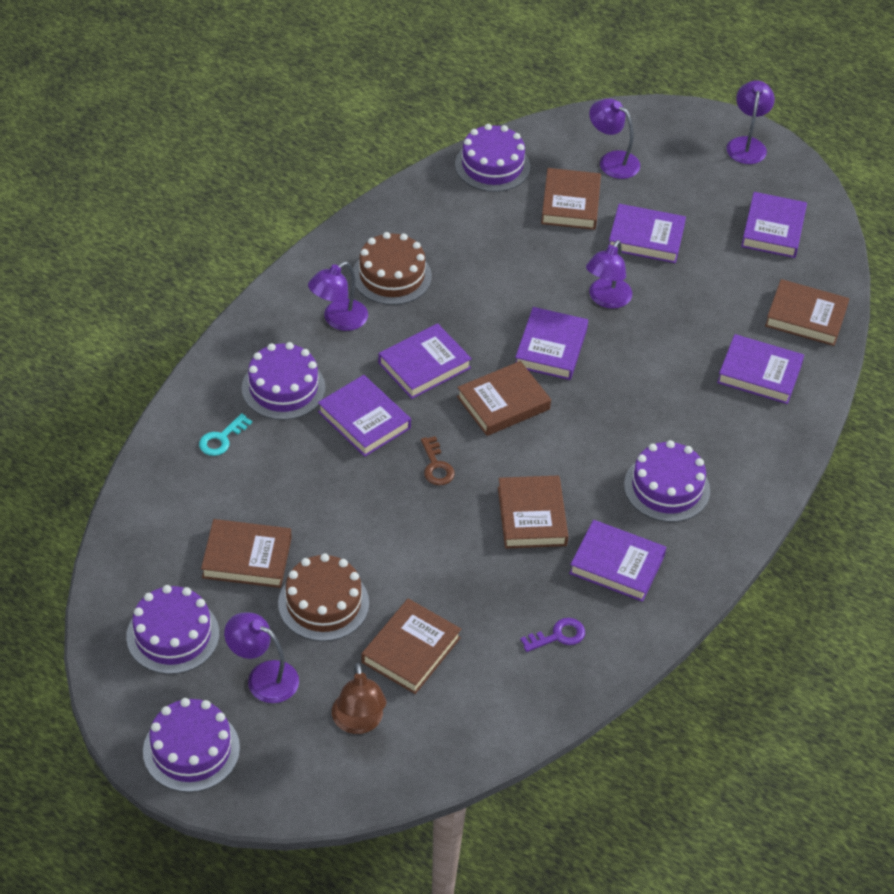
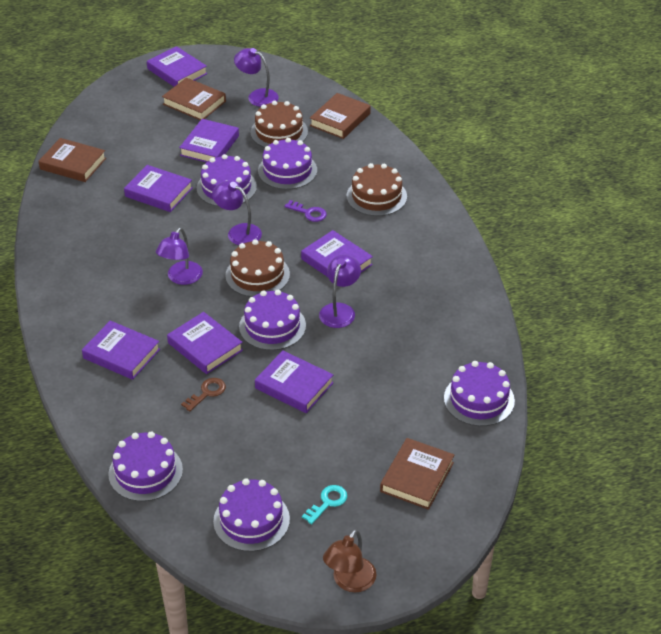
brown book: [201,519,292,588] [361,599,461,694] [457,361,551,436] [498,475,568,549] [541,168,601,230] [765,279,849,346] = 6 -> [39,138,106,182] [162,78,226,120] [310,93,371,139] [380,438,454,510] = 4
brown cake: [278,553,369,641] [353,232,432,305] = 2 -> [225,239,290,297] [251,101,308,148] [347,163,407,216] = 3
purple cake: [126,585,219,674] [143,698,240,792] [242,342,325,420] [455,124,530,192] [624,440,710,522] = 5 -> [108,431,183,501] [197,154,257,207] [213,478,290,552] [239,290,306,350] [258,138,317,190] [444,361,515,426] = 6
purple lamp: [224,612,299,703] [308,261,368,331] [586,240,632,309] [589,99,640,179] [727,80,775,164] = 5 -> [156,228,203,285] [212,181,262,245] [234,48,279,107] [319,255,361,328] = 4

